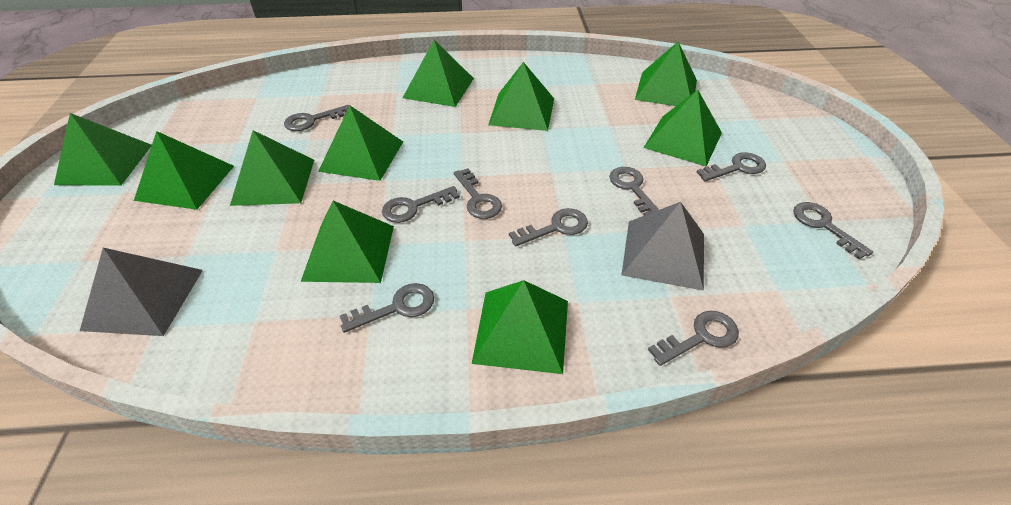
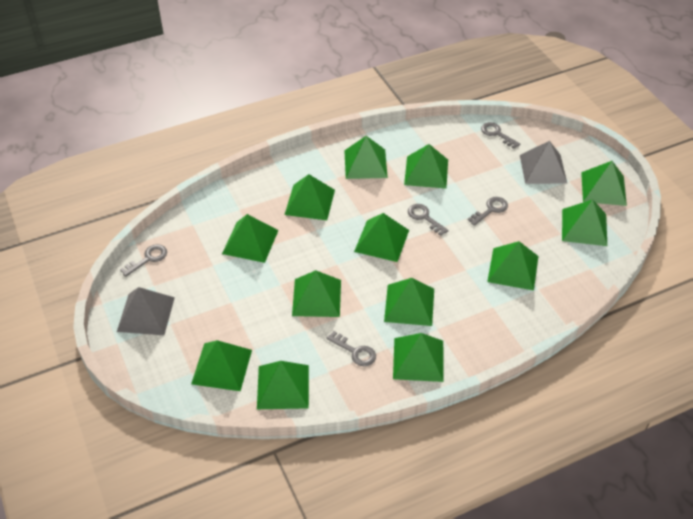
green pyramid: [54,113,152,186] [134,131,234,210] [230,130,314,206] [301,201,394,283] [318,105,403,181] [403,40,474,107] [472,280,568,374] [488,62,554,131] [635,42,697,106] [643,90,722,166] = 10 -> [191,340,252,391] [222,214,279,263] [257,361,309,409] [285,174,335,220] [292,270,341,317] [344,136,388,179] [354,213,409,262] [384,278,434,326] [393,333,444,382] [404,144,448,189] [487,241,539,291] [562,199,607,246] [581,161,627,206] = 13
grey key: [284,105,349,131] [340,283,434,333] [382,186,460,223] [454,168,502,219] [509,208,588,247] [609,167,659,216] [648,311,739,366] [696,152,766,181] [793,202,873,260] = 9 -> [120,244,167,277] [327,331,376,366] [408,204,449,236] [468,197,508,226] [481,122,520,149] = 5

